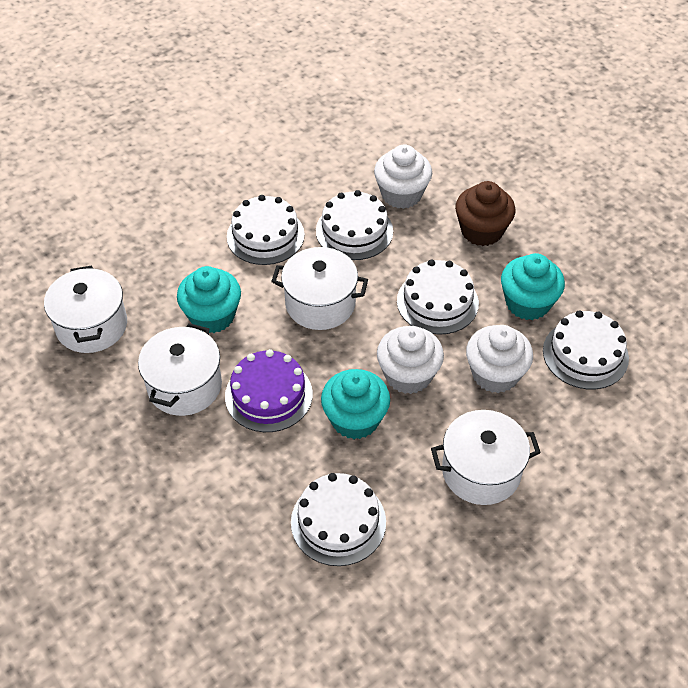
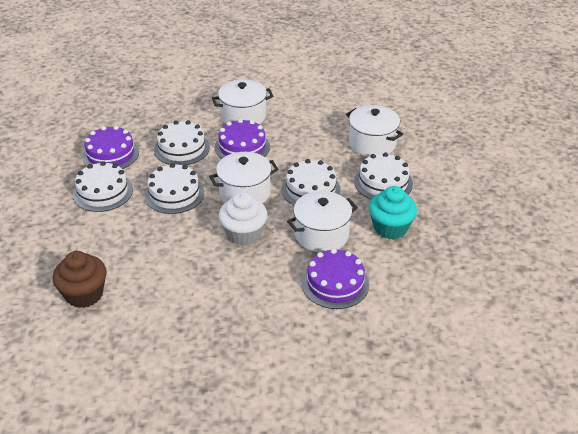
purple cake: [225,349,313,432] = 1 -> [82,126,139,169] [215,119,270,159] [302,248,369,309] = 3
turquoise cupcake: [177,266,241,333] [321,369,390,439] [501,253,565,320] = 3 -> [369,186,417,239] = 1
white cupcake: [374,144,432,209] [377,326,444,394] [466,325,533,393] = 3 -> [219,192,268,246] = 1

